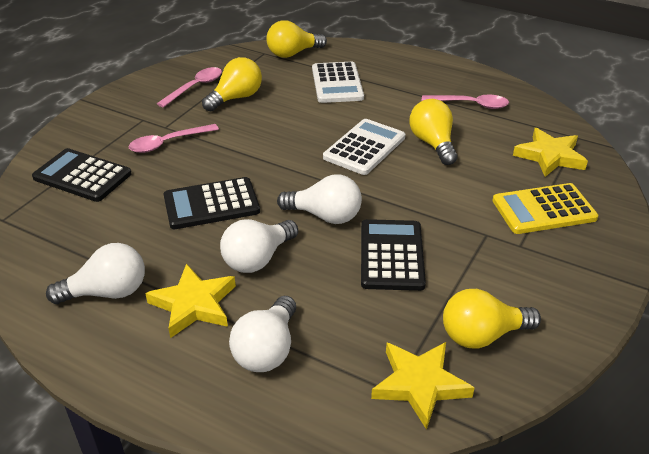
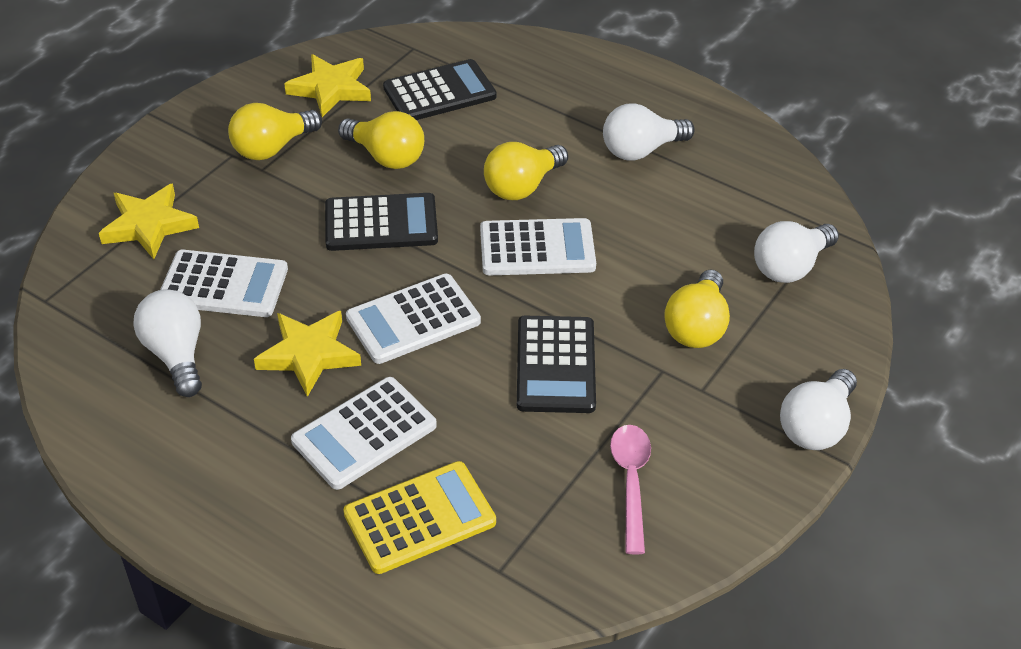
pink spoon: [128,124,219,153] [157,67,222,108] [422,95,509,109] = 3 -> [610,425,651,554] = 1
white calculator: [312,62,364,103] [323,119,405,175] = 2 -> [160,250,288,317] [291,377,437,490] [346,274,481,364] [480,218,596,275] = 4

